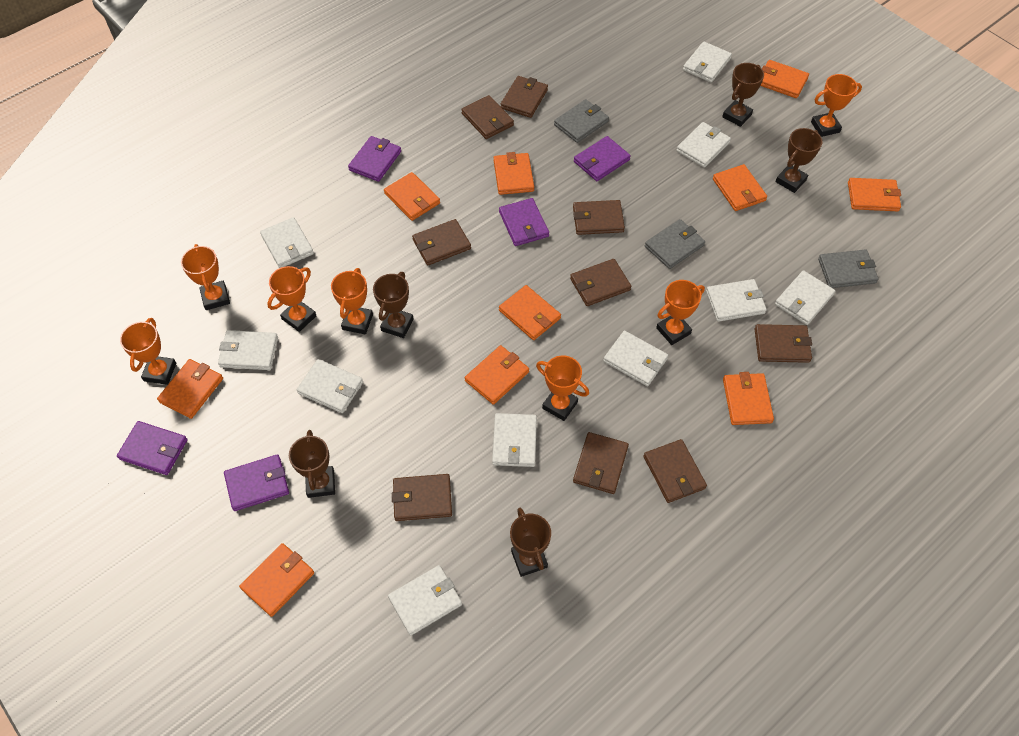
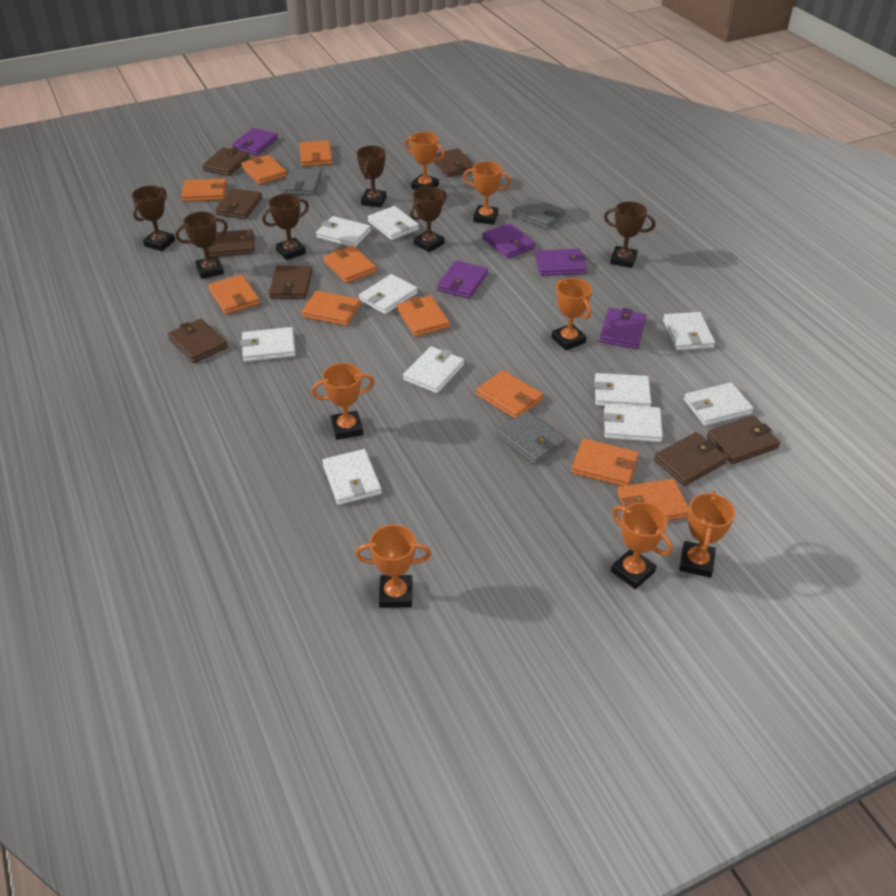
brown trophy: [289,430,335,498] [373,272,414,338] [510,508,551,577] [722,63,764,127] [775,128,822,193] = 5 -> [132,186,175,251] [175,212,228,279] [262,194,309,260] [357,146,387,208] [410,186,447,252] [604,201,655,268] = 6
brown wallet: [392,474,452,521] [412,219,471,266] [461,95,514,139] [501,76,548,118] [570,259,631,306] [573,200,625,235] [573,432,629,494] [644,439,707,503] [755,324,812,363] = 9 -> [168,319,227,363] [202,147,249,176] [208,229,255,257] [215,188,262,219] [269,266,312,299] [433,148,474,177] [654,432,728,486] [707,416,780,464] = 8

